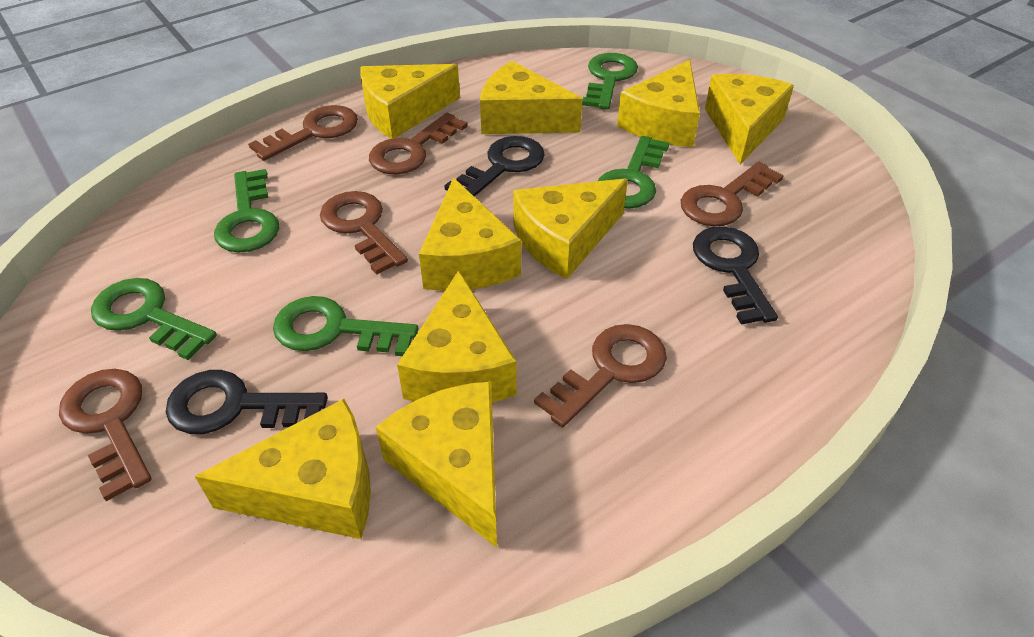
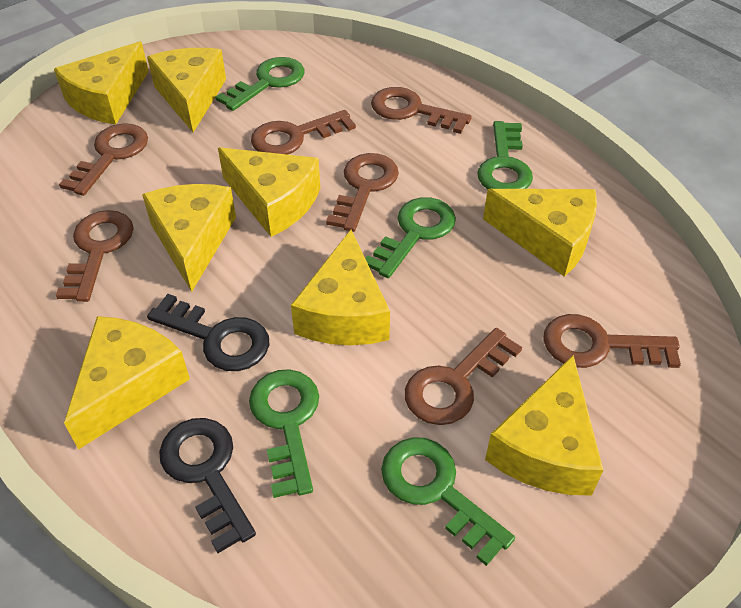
black key: [166,370,328,434] [444,136,545,197] [693,226,778,325] = 3 -> [147,294,269,371] [159,418,256,553] = 2
brown key: [59,369,152,501] [248,105,358,161] [320,191,408,275] [369,113,468,175] [534,324,667,428] [681,162,784,226] = 6 -> [56,210,134,302] [59,123,148,196] [251,110,356,155] [326,153,399,232] [371,87,472,134] [405,328,522,425] [543,314,681,368] = 7
yellow cheese: [195,399,371,539] [360,64,460,139] [376,381,497,548] [397,270,517,403] [419,177,521,291] [480,61,583,134] [513,178,628,279] [617,60,700,147] [705,74,794,164] = 9 -> [54,42,149,125] [64,316,190,450] [142,184,236,292] [147,48,226,132] [218,147,320,237] [291,230,390,345] [483,189,597,277] [485,355,603,496] = 8

